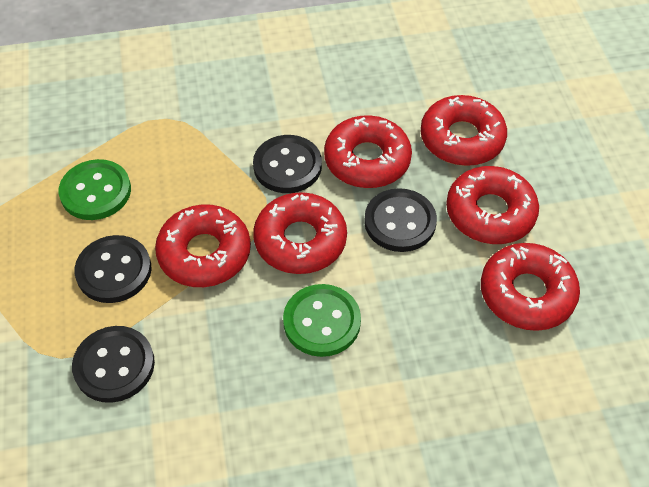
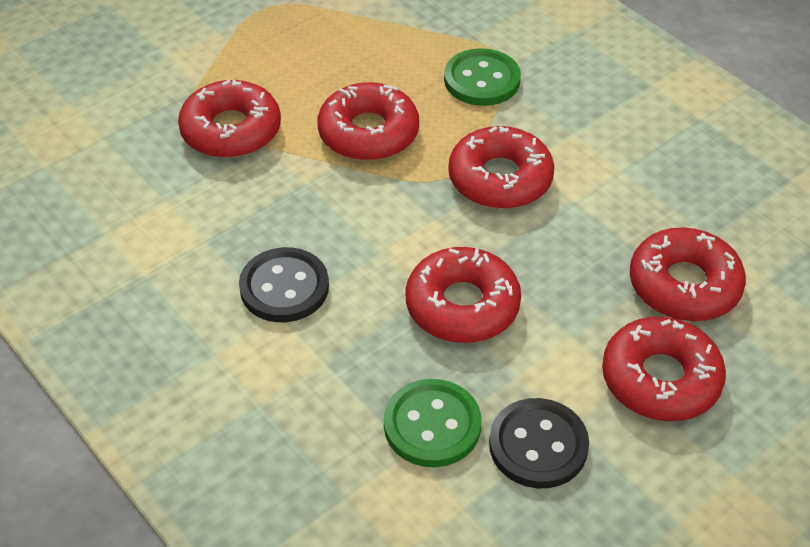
black button: [72,326,155,403] [75,235,152,303] [253,135,322,193] [364,188,437,252] = 4 -> [239,247,329,322] [489,398,589,488] = 2

